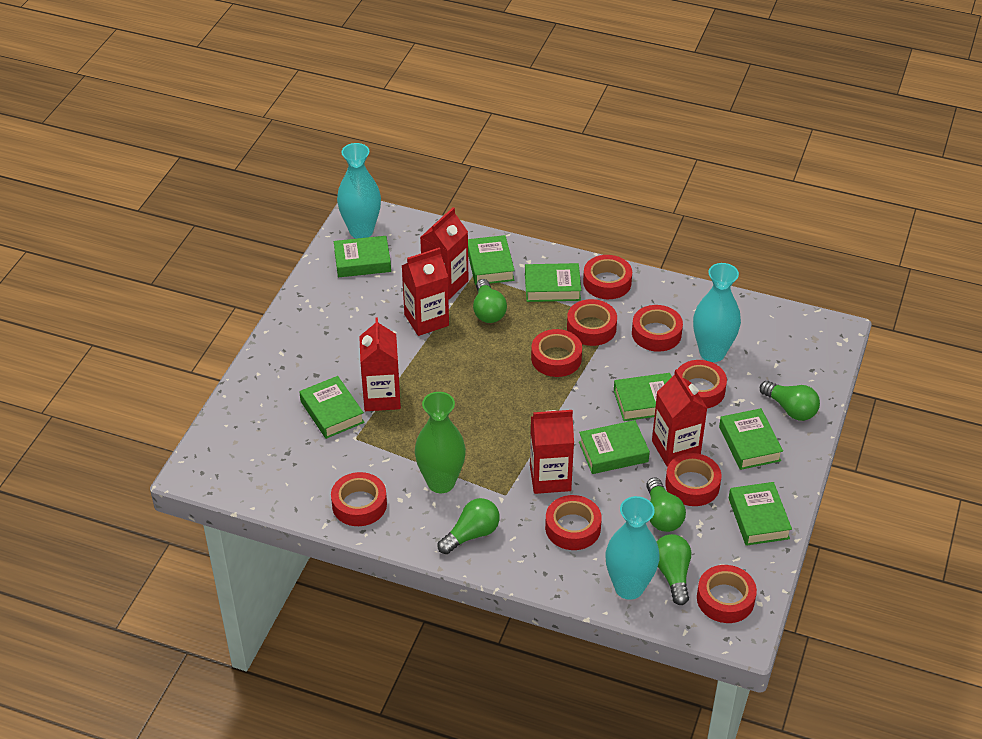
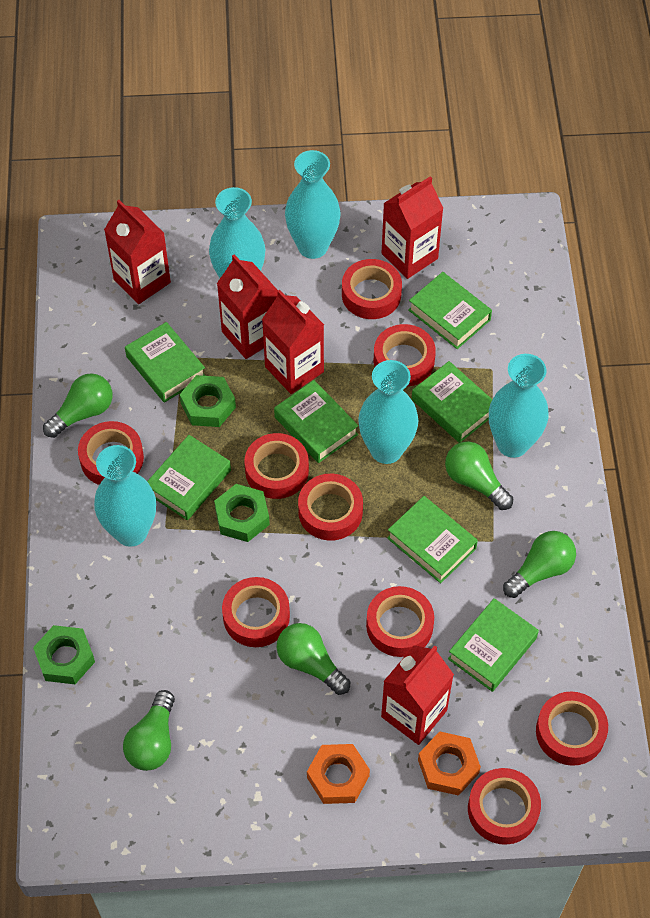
green book: [299,376,364,439] [334,236,391,277] [468,235,515,285] [525,263,581,302] [579,420,650,474] [614,373,672,421] [719,408,783,470] [729,482,792,546] = 8 -> [125,322,205,403] [147,435,231,520] [274,380,358,463] [387,496,478,583] [408,272,492,349] [412,361,492,443] [448,598,539,692] = 7
green nut: none = 0 -> [33,625,95,684] [180,375,236,427] [214,484,270,542] = 3
green vase: [415,392,466,493] = 1 -> none = 0
orange nut: none = 0 -> [307,744,370,804] [418,731,481,796] = 2
turquoise vase: [337,143,381,239] [606,496,660,600] [693,263,741,362] = 3 -> [94,445,156,547] [209,187,265,278] [285,150,341,259] [358,360,419,464] [489,354,549,458] = 5

